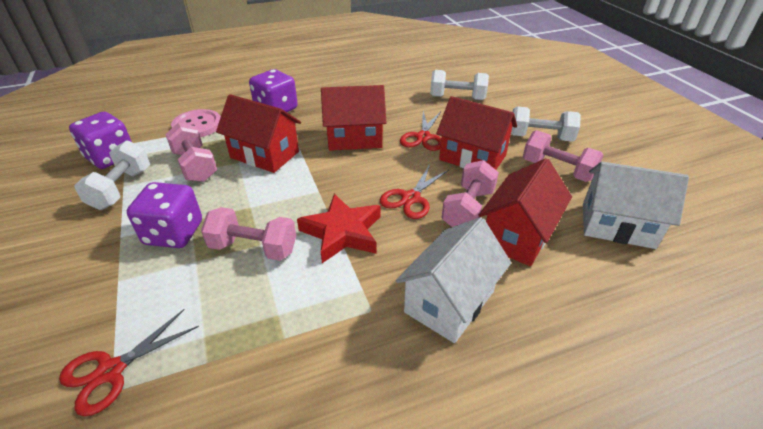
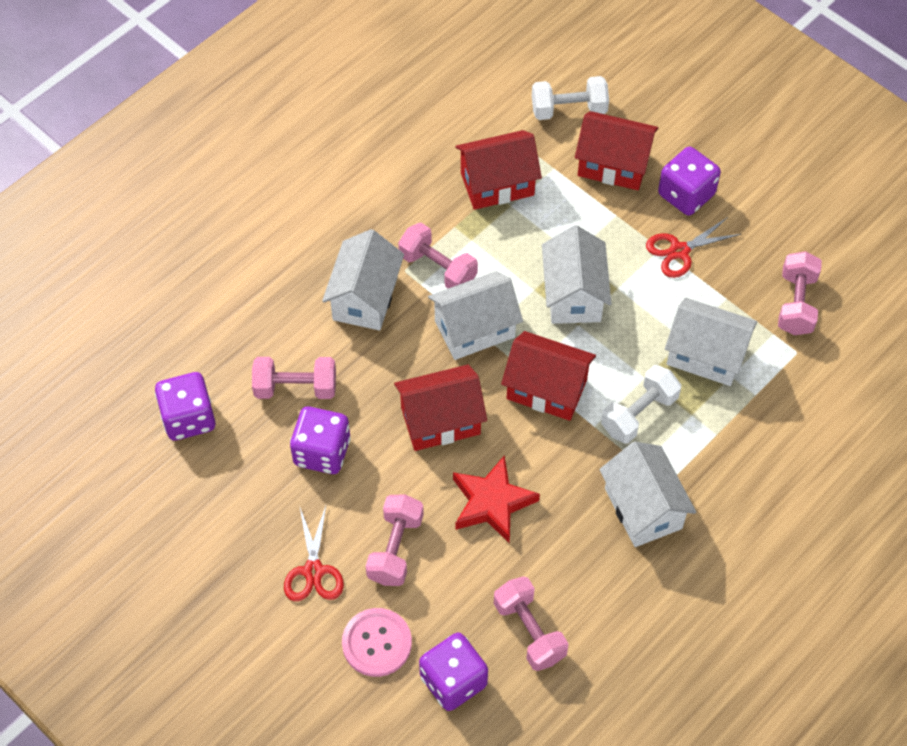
pink dumbbell: [165,123,217,182] [201,207,296,261] [442,160,499,227] [523,130,604,182] = 4 -> [252,357,336,399] [366,494,424,586] [398,223,478,288] [494,576,569,671] [778,251,822,335] = 5
purple dice: [69,112,132,169] [127,182,202,248] [249,69,298,112] = 3 -> [155,372,215,440] [290,406,351,474] [419,632,488,711] [658,147,721,216] = 4
red scissors: [59,309,199,416] [380,164,450,219] [400,111,441,151] = 3 -> [284,506,344,601] [646,217,741,278] = 2
white dumbbell: [74,140,150,210] [430,70,489,100] [511,107,581,142] = 3 -> [532,76,609,120] [601,365,681,444] = 2
white house: [395,217,511,343] [583,162,689,249] = 2 -> [322,229,404,330] [428,271,523,360] [542,225,612,324] [599,442,696,547] [665,297,757,386] = 5

